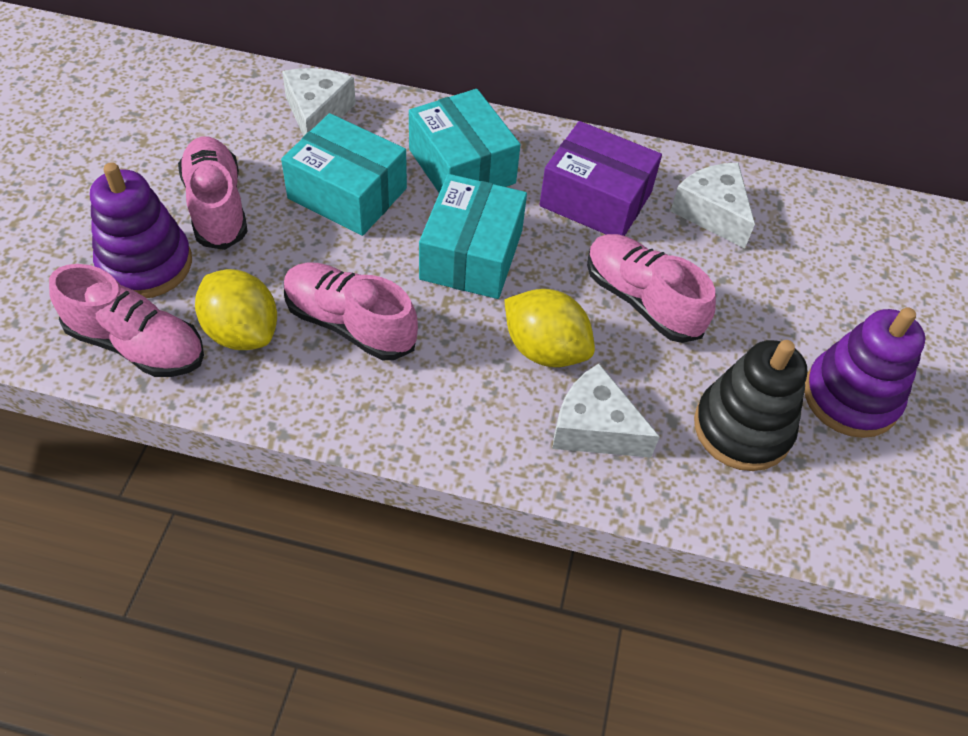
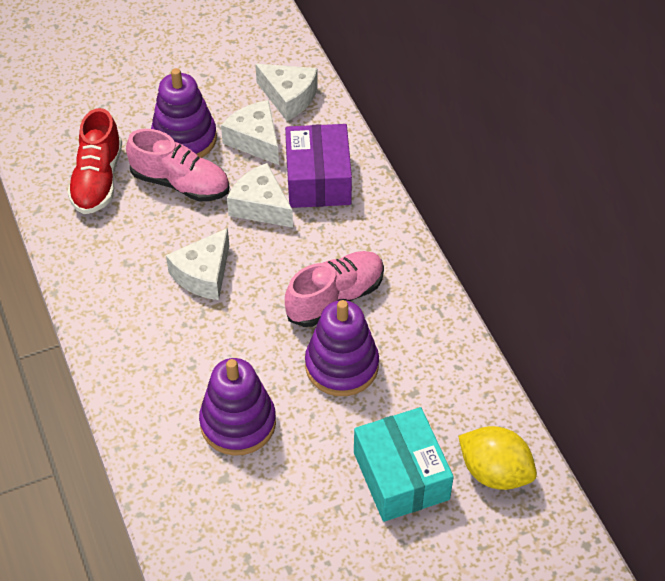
black stacking toy: [694,340,808,471] = 1 -> none = 0
pink shoe: [49,264,204,377] [178,136,248,250] [284,262,418,360] [587,234,716,343] = 4 -> [126,129,229,202] [285,251,384,327] = 2
purple stacking toy: [90,162,192,298] [805,307,925,438] = 2 -> [151,68,217,158] [199,358,276,456] [305,300,379,396] = 3
red shoe: none = 0 -> [67,108,122,214] = 1
turquoise box: [281,113,407,236] [409,89,520,193] [419,174,527,299] = 3 -> [354,407,454,522] = 1
white cheese: [282,68,356,136] [552,364,660,458] [670,163,755,248] = 3 -> [166,228,229,300] [221,100,279,165] [227,163,293,228] [255,64,318,121] = 4
yellow lemon: [195,269,277,350] [504,289,595,367] = 2 -> [458,426,537,490] = 1

